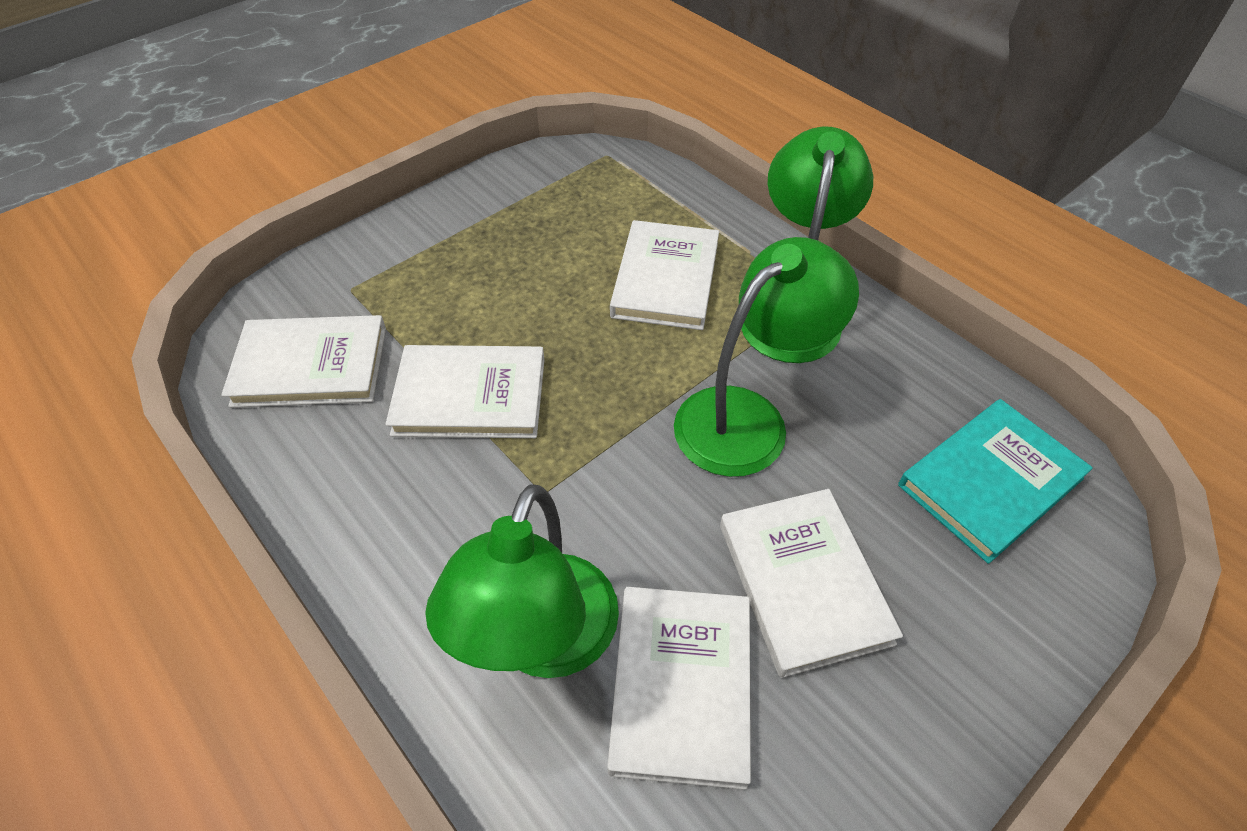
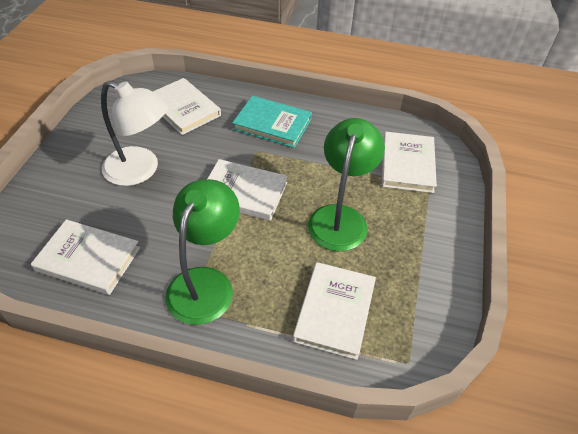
green lamp: [426,484,619,678] [674,237,859,477] [741,127,873,363] = 3 -> [165,179,240,325] [308,118,385,251] = 2
white lamp: none = 0 -> [101,81,168,186] = 1

